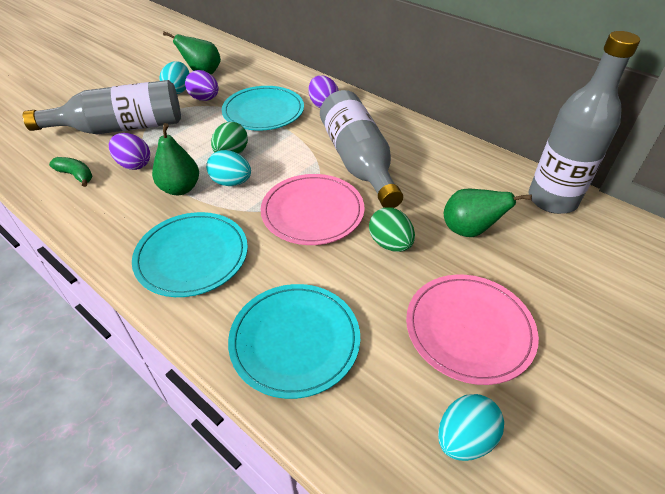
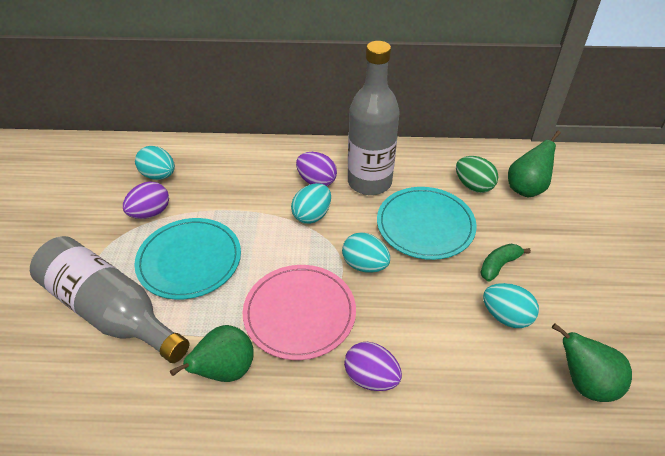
green egg: [211,122,248,154] [369,207,415,252] = 2 -> [456,156,498,193] = 1
grey bottle: [23,80,181,134] [320,90,403,208] [528,31,640,214] = 3 -> [30,236,189,363] [348,41,400,195] = 2
pink plate: [261,174,365,245] [406,275,539,385] = 2 -> [243,265,356,360] = 1
turquoise egg: [160,61,189,94] [206,150,251,186] [438,394,504,461] = 3 -> [135,146,175,180] [291,183,331,224] [342,233,390,273] [483,283,539,328] = 4
turquoise plate: [132,212,248,297] [222,86,304,131] [228,284,360,399] = 3 -> [134,218,241,300] [377,187,477,260] = 2

